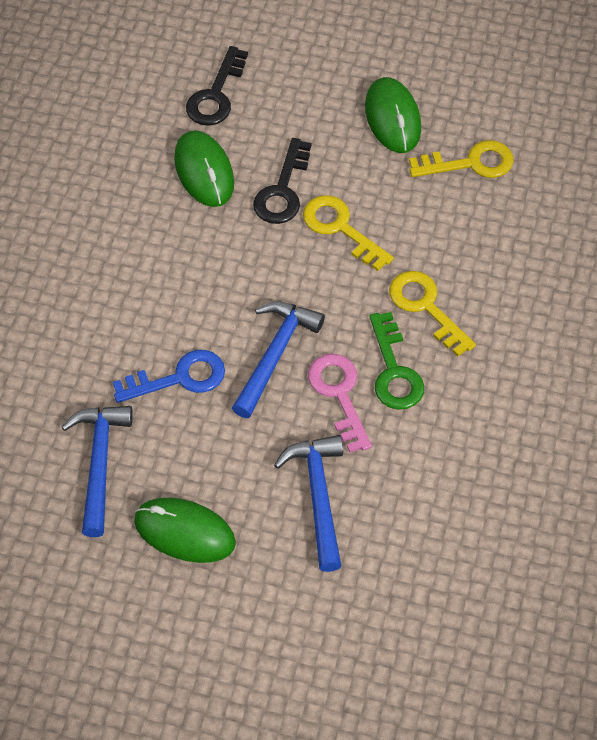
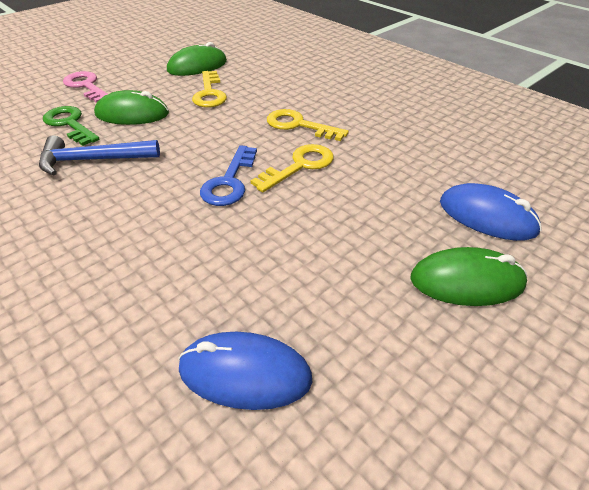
black key: [186,46,248,126] [253,138,311,224] = 2 -> none = 0
blue hammer: [62,406,133,537] [232,301,325,418] [274,435,343,572] = 3 -> [39,135,160,175] = 1
blue mouse: none = 0 -> [178,332,312,410] [440,183,542,241] = 2

